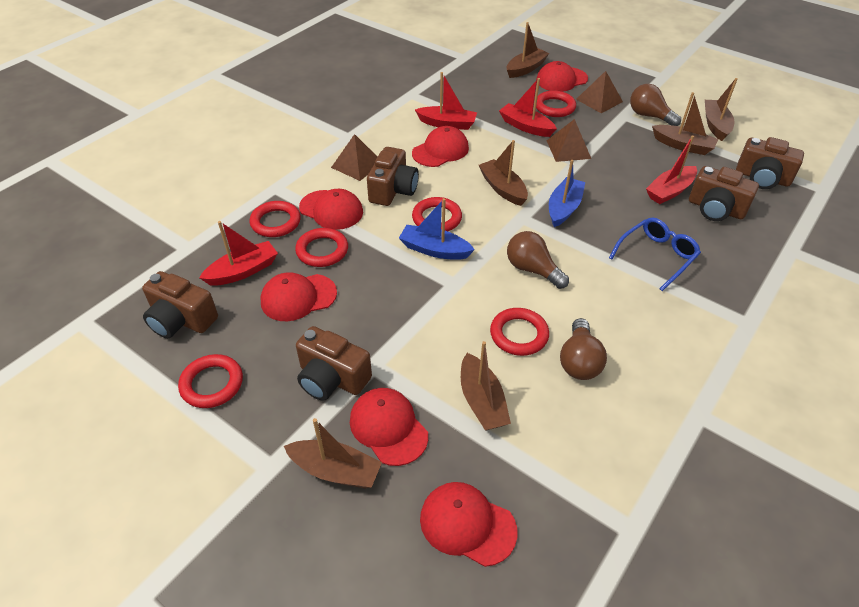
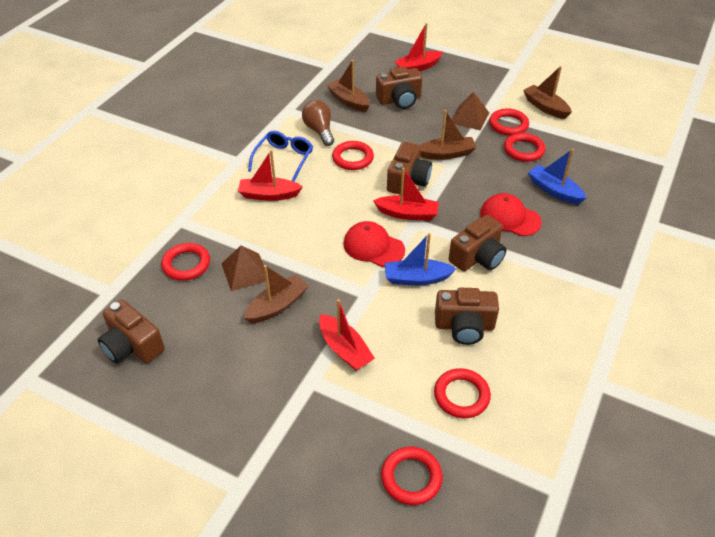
brown boat: [284,418,382,489] [461,341,511,431] [479,140,528,206] [507,22,549,78] [652,92,718,155] [705,78,737,141] = 6 -> [244,265,309,323] [327,60,370,112] [420,110,477,160] [523,66,572,119] = 4
brown light bulb: [507,231,569,289] [560,318,607,380] [630,84,681,126] = 3 -> [302,100,334,146] = 1
brown pyramid: [331,134,377,181] [547,119,591,162] [576,71,623,113] = 3 -> [221,245,269,291] [452,92,489,130] = 2
red cap: [260,272,337,321] [299,189,363,230] [350,388,428,466] [412,126,469,167] [420,482,518,567] [536,61,588,92] = 6 -> [343,221,405,267] [480,193,542,236] = 2

